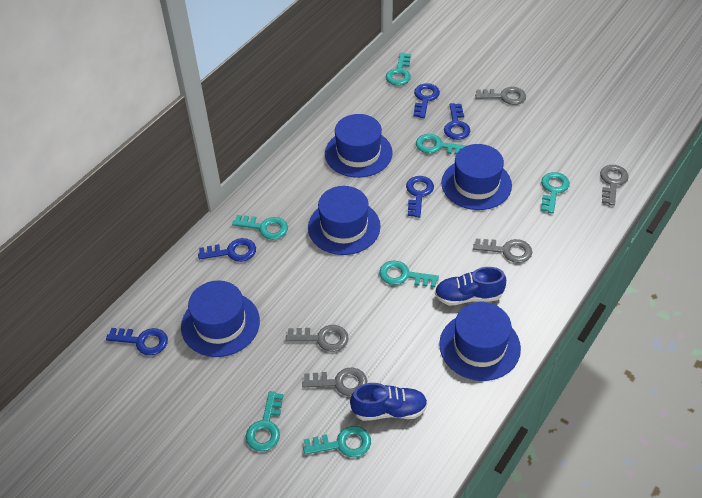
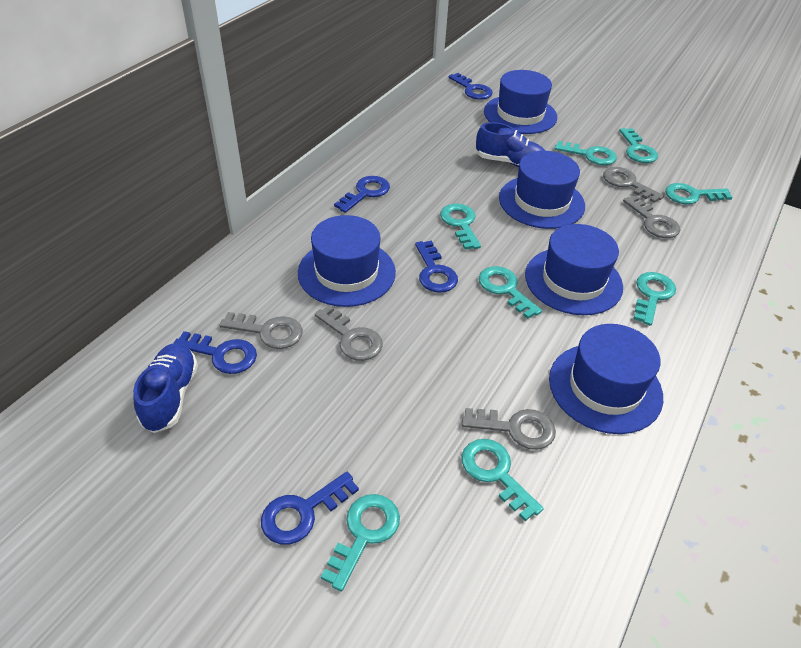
turquoise key: [232,215,288,240] [246,391,283,451] [303,426,371,457] [379,260,439,287] [386,53,411,85] [416,134,467,155] [541,172,570,214] = 7 -> [321,494,400,592] [440,204,481,250] [462,439,544,521] [479,266,542,319] [554,141,617,165] [619,128,658,163] [633,272,676,326] [665,183,732,204] = 8

